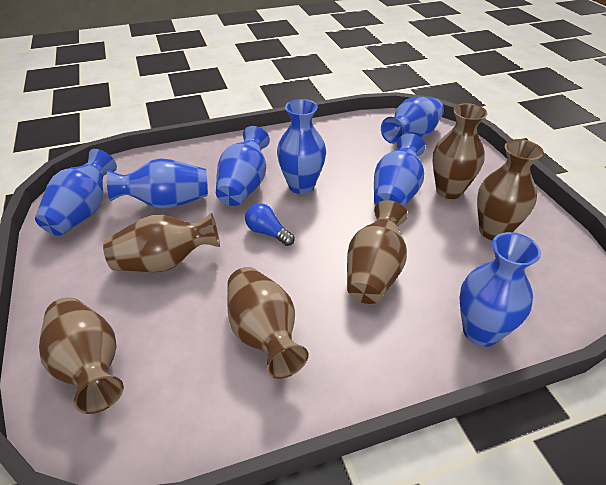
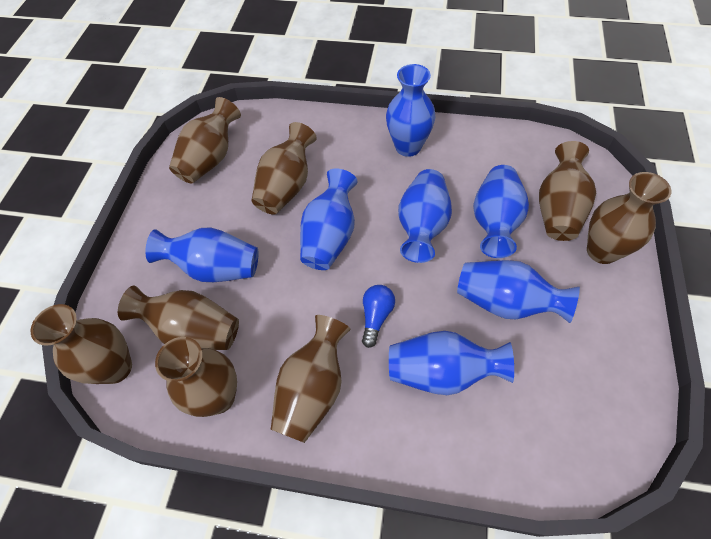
brown vase: [39,297,124,414] [103,213,220,272] [227,267,309,379] [347,200,408,304] [433,103,488,199] [477,139,544,241] = 6 -> [31,304,132,384] [118,286,239,350] [155,337,237,417] [169,97,241,184] [252,122,317,215] [271,315,351,443] [539,141,596,241] [587,172,672,264] = 8

